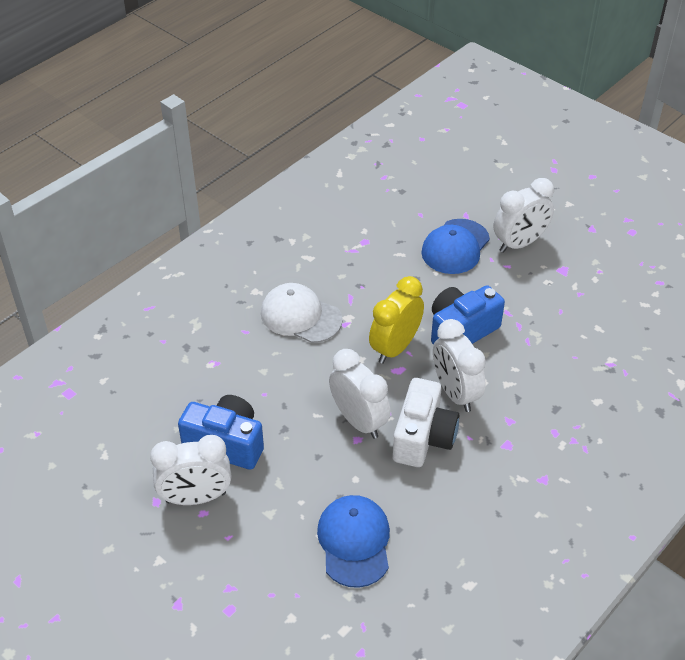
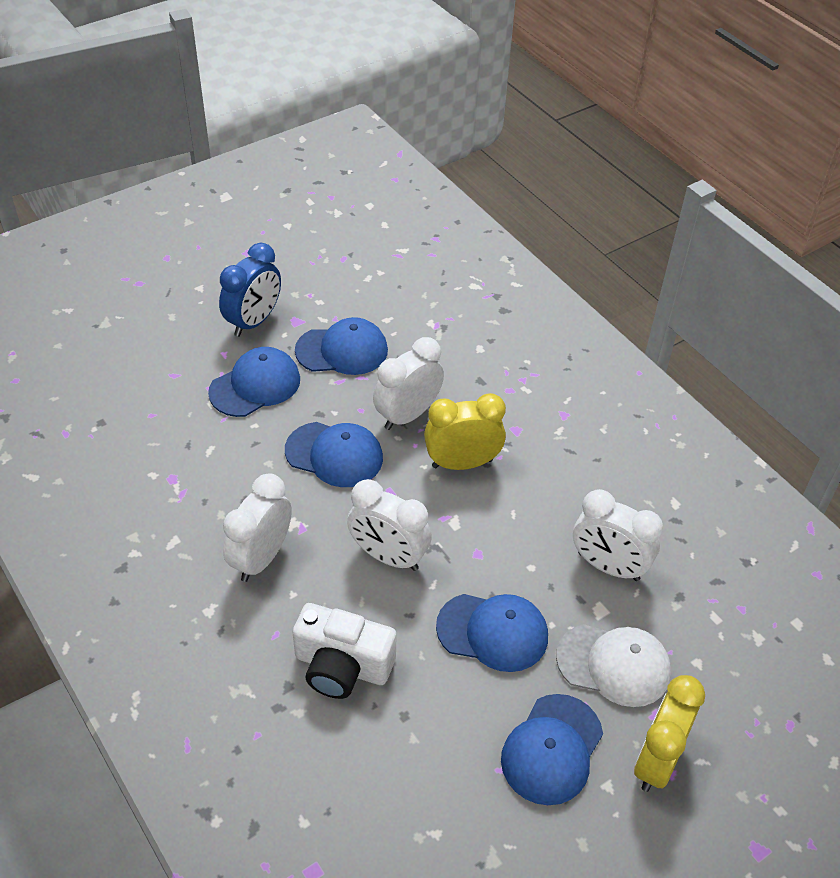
blue camera: [178,395,264,470] [431,285,505,345] = 2 -> none = 0
blue cap: [317,495,390,588] [421,219,490,274] = 2 -> [208,347,300,417] [285,422,383,487] [295,317,388,375] [436,594,548,672] [501,694,603,805] = 5
blue clock: none = 0 -> [219,243,281,337] = 1
yellow clock: [369,276,424,364] = 1 -> [424,393,506,470] [634,675,705,792] = 2

